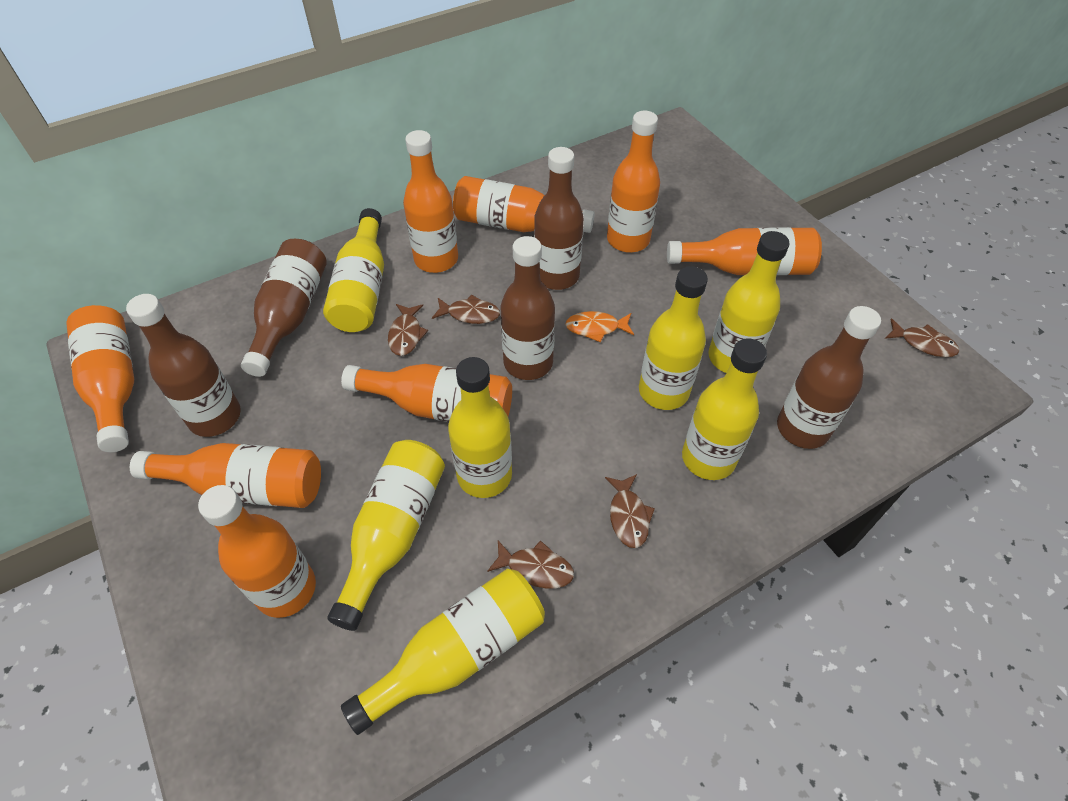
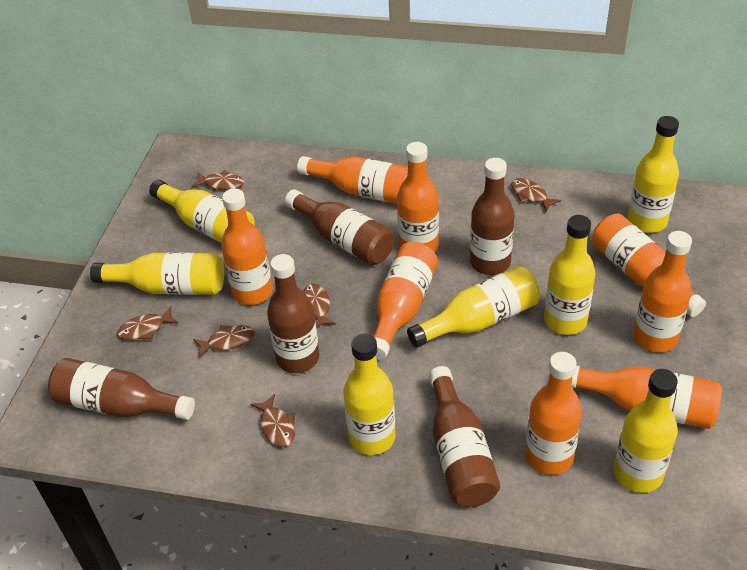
brown fish: [388,304,428,356] [432,295,500,324] [487,540,574,589] [605,474,655,548] [885,318,959,357] = 5 -> [118,307,179,340] [191,170,244,190] [193,325,254,358] [250,394,295,447] [303,284,336,328] [511,178,561,212] = 6
orange fish: [565,311,634,342] = 1 -> none = 0

